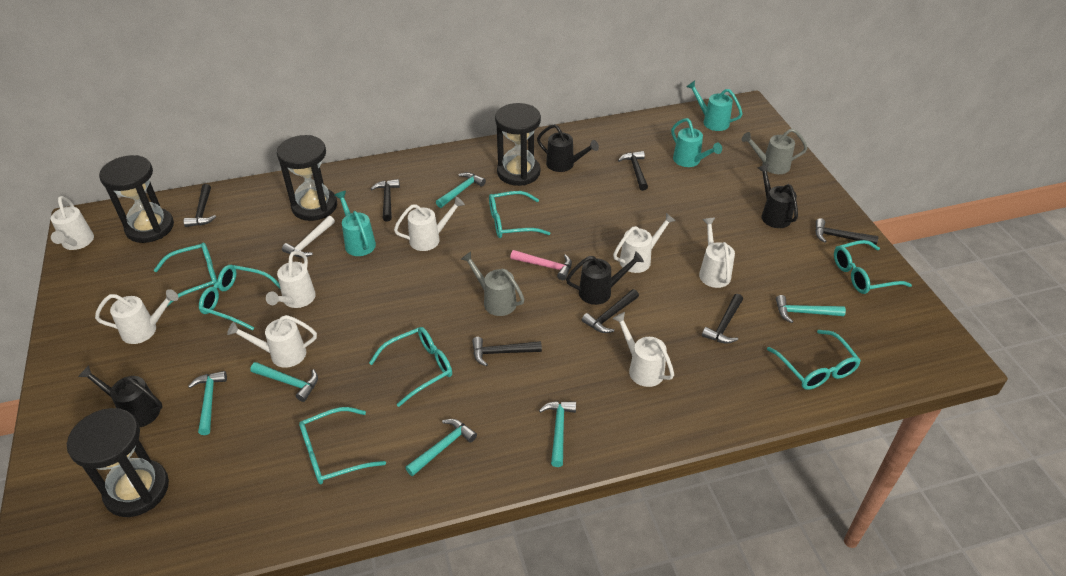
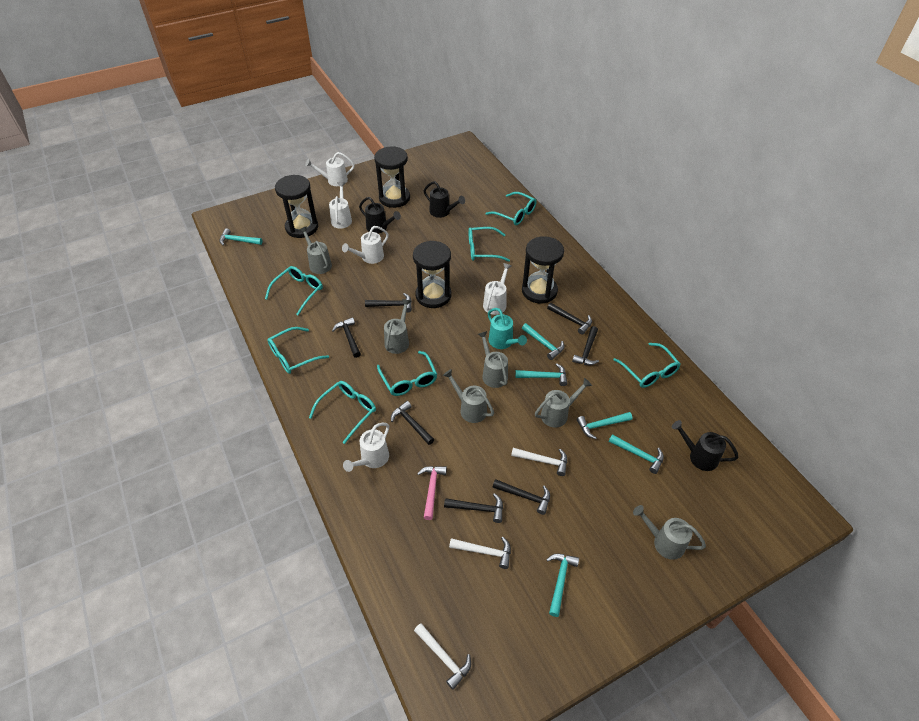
black watering can: [78,365,163,427] [537,124,599,172] [566,252,644,305] [758,164,798,228] = 4 -> [359,197,401,233] [424,181,465,218] [672,420,738,471] = 3
grey watering can: [461,251,524,316] [741,129,807,174] = 2 -> [299,226,332,274] [384,299,411,354] [443,369,494,423] [478,331,508,388] [535,378,592,427] [633,505,706,560] = 6
turquoise watering can: [334,191,376,256] [671,118,722,167] [687,80,742,131] = 3 -> [488,308,527,349] = 1
white hammer: [282,216,335,258] = 1 -> [414,623,471,690] [449,537,511,569] [511,448,567,476] = 3
white watering can: [51,196,94,250] [95,289,178,344] [227,315,317,368] [266,251,316,308] [394,196,465,251] [612,312,674,387] [613,213,676,273] [699,218,735,288] = 8 -> [305,152,354,186] [329,182,352,229] [342,226,389,264] [343,423,389,472] [483,263,511,315] = 5

